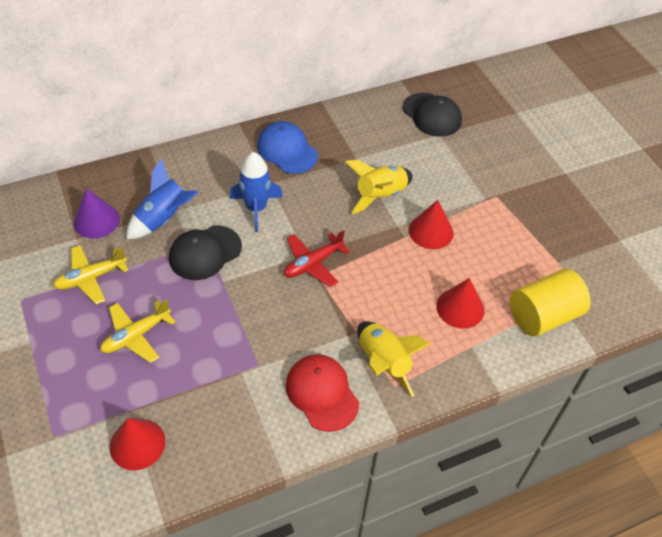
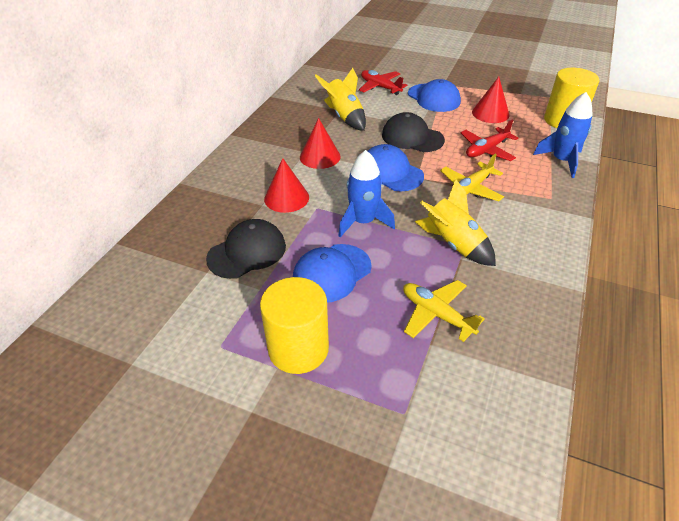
blue cap: [257,121,318,174] = 1 -> [293,244,372,303] [368,144,424,191] [408,79,461,112] = 3
purple cone: [73,188,120,238] = 1 -> none = 0
red cap: [286,354,359,432] = 1 -> none = 0
red plane: [284,230,350,287] = 1 -> [359,70,408,95] [460,120,518,161] = 2
yellow cylinder: [510,269,591,337] = 1 -> [260,277,329,374] [544,68,599,128] = 2

